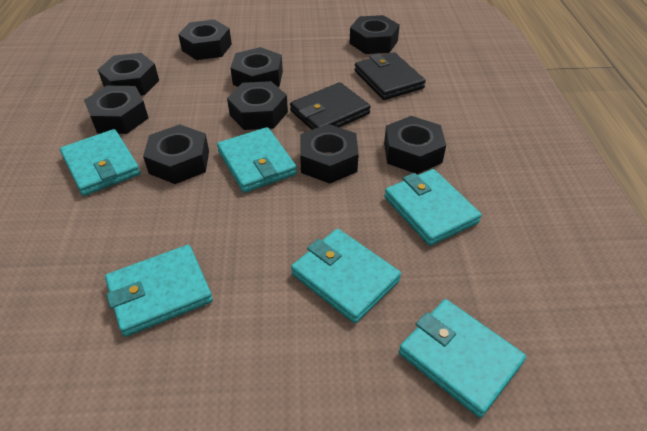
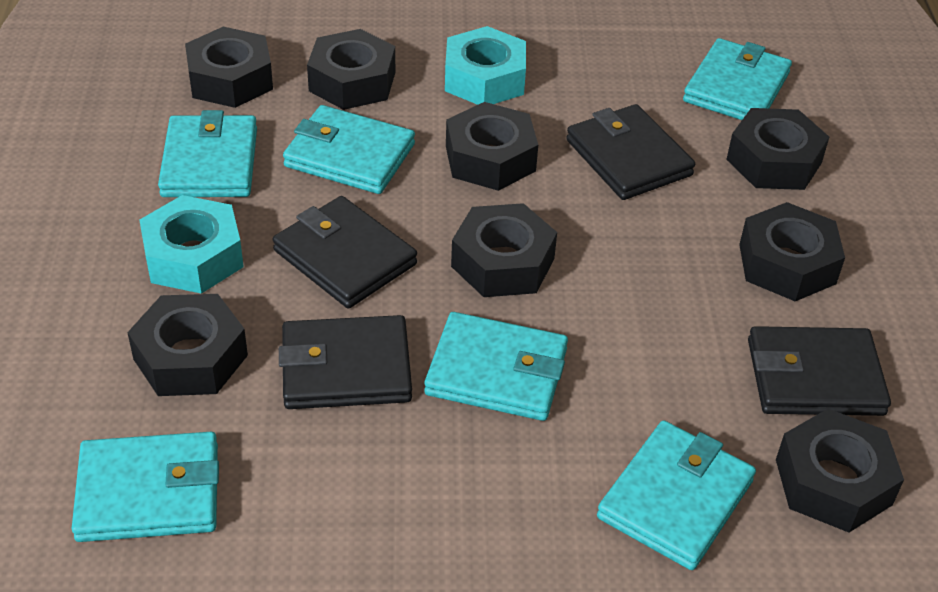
black nut: [84,86,148,134] [98,53,159,96] [143,124,209,184] [178,19,232,60] [227,81,288,130] [230,47,283,87] [300,124,359,184] [350,15,400,54] [384,116,446,174] = 9 -> [127,294,248,396] [185,27,273,108] [307,29,395,110] [446,102,538,191] [451,203,557,297] [726,108,829,190] [739,202,845,301] [776,409,904,533] = 8
black wallet: [290,82,371,130] [354,52,426,100] = 2 -> [273,196,417,308] [279,315,412,409] [566,104,695,200] [748,326,891,416] = 4
turquoise nut: none = 0 -> [139,195,244,294] [445,26,526,105] = 2

